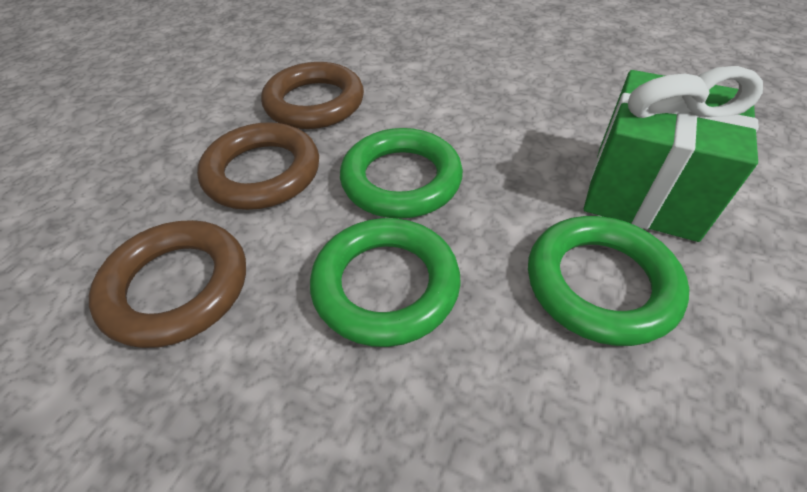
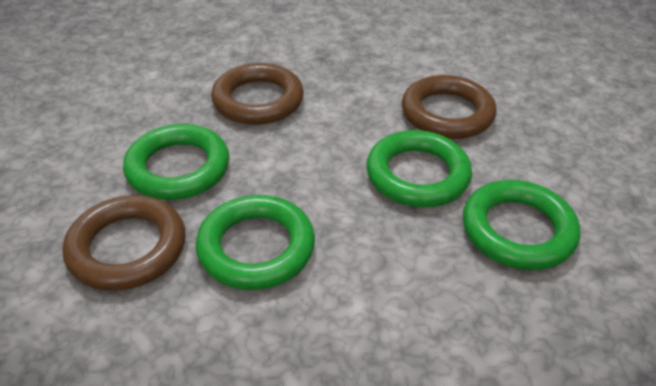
green gift: [584,66,763,242] = 1 -> none = 0
green ring: [310,218,461,347] [340,128,463,219] [528,216,689,346] = 3 -> [123,124,229,200] [196,195,315,290] [366,130,472,207] [463,180,580,270] = 4

